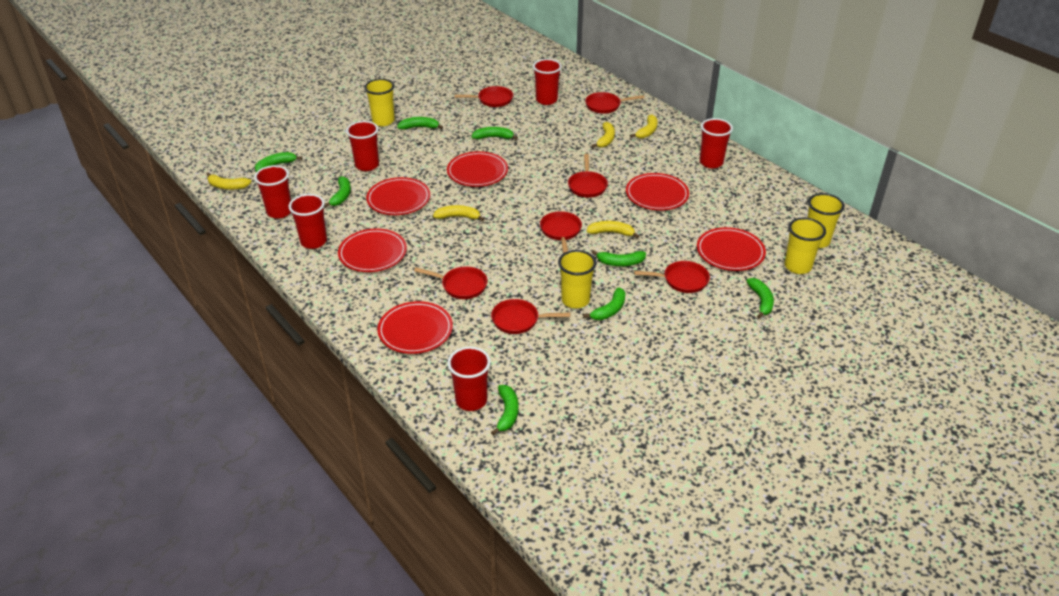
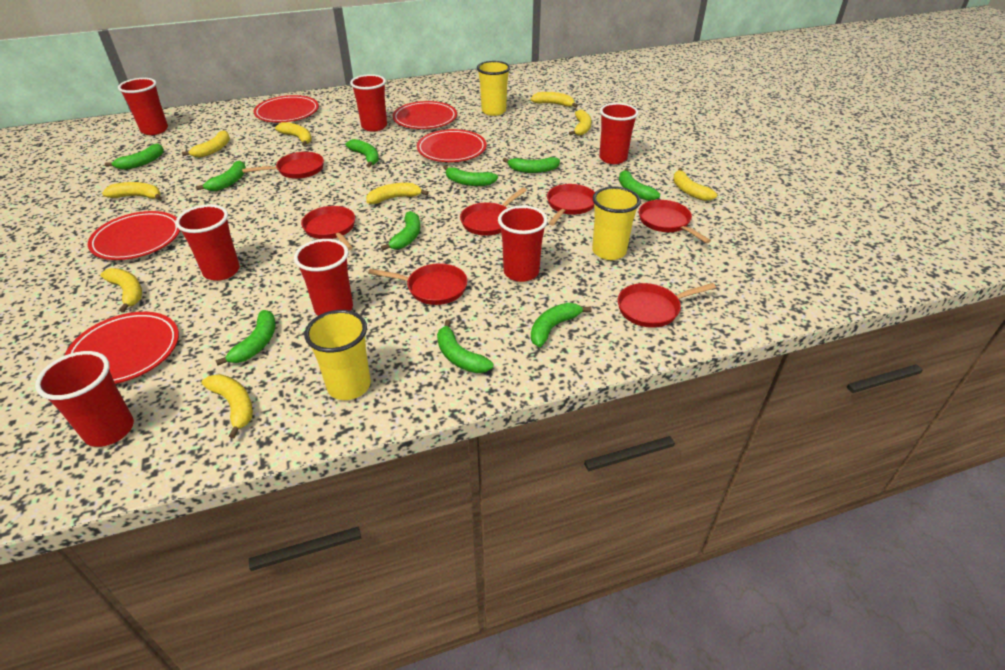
green banana: [255,152,302,172] [324,176,351,207] [397,117,443,130] [472,127,518,140] [491,385,519,435] [583,287,625,320] [592,250,646,266] [746,278,774,319] = 8 -> [105,143,164,170] [196,161,246,191] [215,310,276,366] [345,139,379,168] [381,211,420,250] [437,320,493,373] [443,165,498,186] [503,157,560,173] [531,303,591,347] [619,168,660,201] = 10
red cup: [254,165,291,219] [289,194,327,249] [346,121,379,171] [448,347,491,411] [533,59,562,105] [700,118,733,168] = 6 -> [35,351,134,447] [118,78,168,135] [176,204,240,281] [294,239,353,316] [350,74,387,132] [498,205,548,282] [599,103,638,164] = 7
red plate: [338,228,407,272] [366,177,430,215] [377,301,453,354] [447,151,508,187] [626,173,689,210] [697,227,766,271] = 6 -> [64,312,179,384] [88,211,180,260] [254,95,319,122] [392,101,457,129] [417,129,486,162] = 5
yellow banana: [207,172,252,190] [433,205,484,221] [587,221,639,238] [591,122,615,148] [630,115,658,139] = 5 -> [100,268,142,313] [102,182,162,200] [182,130,230,158] [202,374,253,438] [275,122,312,146] [366,183,429,204] [530,92,578,108] [569,110,592,136] [673,168,717,201] = 9
yellow cup: [364,79,395,126] [558,250,596,308] [784,218,826,274] [807,193,845,248] = 4 -> [304,310,371,400] [477,61,510,116] [592,186,641,260] = 3

